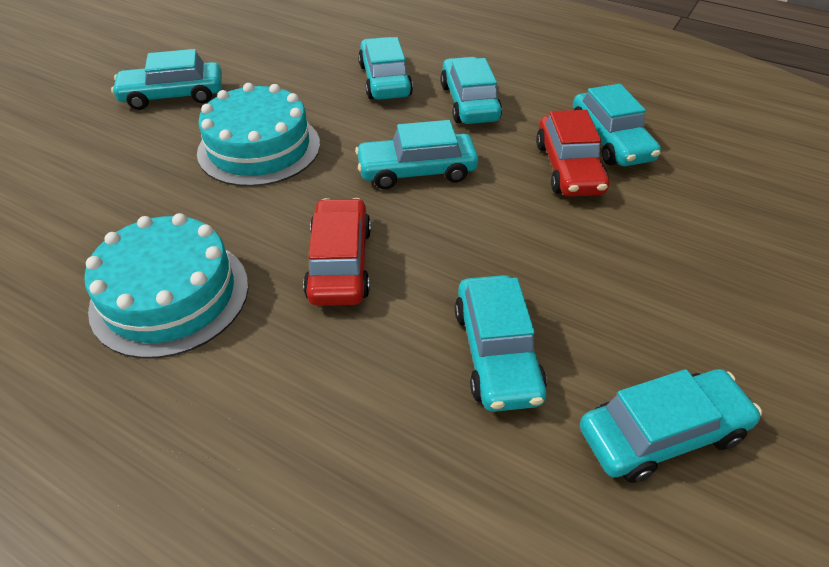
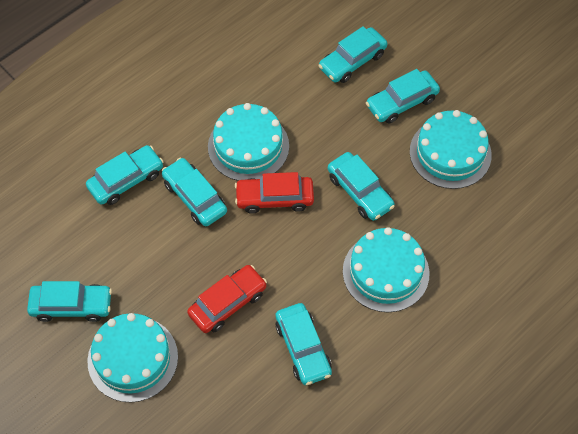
turquoise cake: [84,213,248,359] [197,83,320,187] = 2 -> [87,313,178,403] [208,103,289,181] [343,227,429,312] [410,110,492,189] = 4

